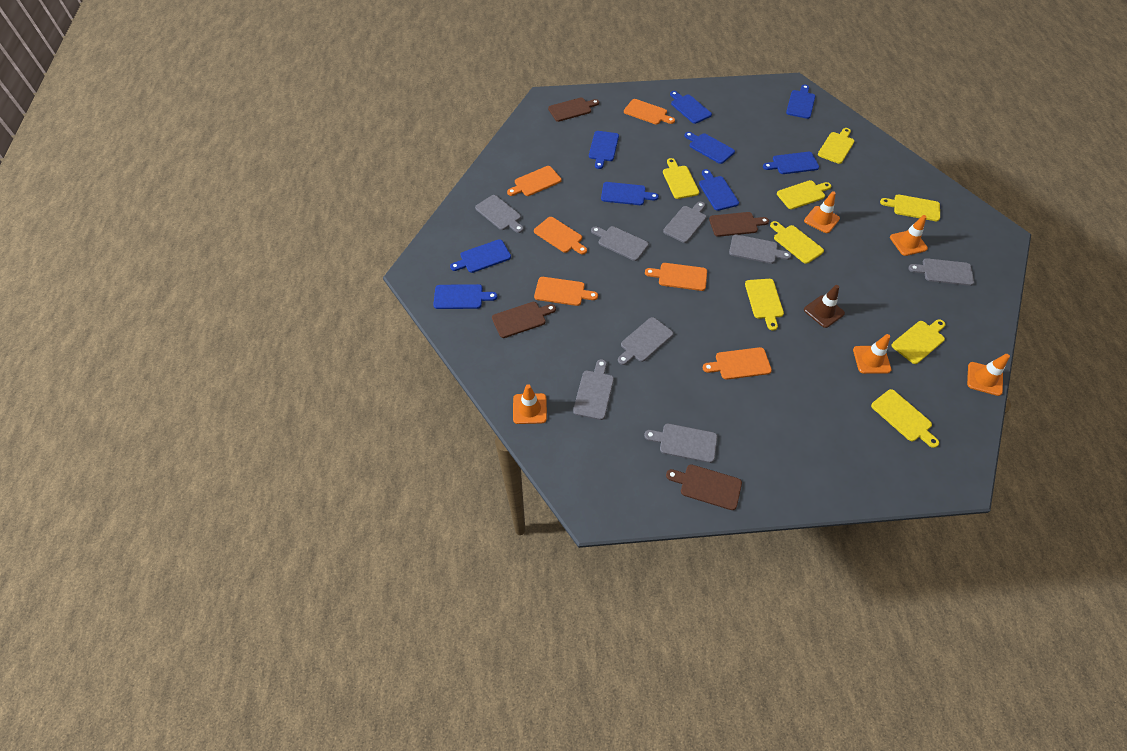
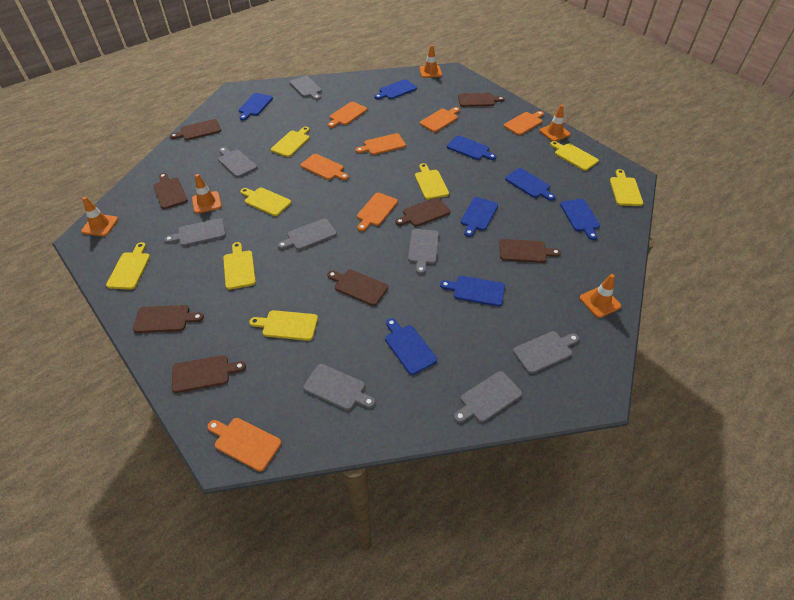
blue cutting board: [433,284,497,309] [450,239,511,273] [589,131,619,169] [601,182,659,205] [670,91,712,124] [684,132,735,164] [699,169,739,211] [763,152,819,174] [786,84,815,119] = 9 -> [239,93,273,120] [374,79,417,99] [385,318,437,375] [440,276,505,306] [447,135,496,160] [461,197,498,237] [505,168,555,201] [560,199,600,240] = 8
brown cutting board: [492,302,556,338] [548,98,599,122] [666,464,742,510] [709,212,769,237] = 4 -> [133,305,204,333] [153,173,188,209] [170,119,221,140] [172,355,246,393] [327,269,388,306] [395,197,450,227] [458,93,505,107] [499,239,561,263] = 8
brown traffic cone: [804,285,845,328] = 1 -> none = 0
orange cutting board: [507,166,561,196] [534,217,587,254] [534,277,598,306] [624,99,675,125] [645,263,707,291] [703,347,772,380] = 6 -> [208,418,281,472] [300,154,349,180] [328,102,367,128] [355,133,406,155] [357,193,398,231] [420,107,460,132] [504,111,544,135] = 7

